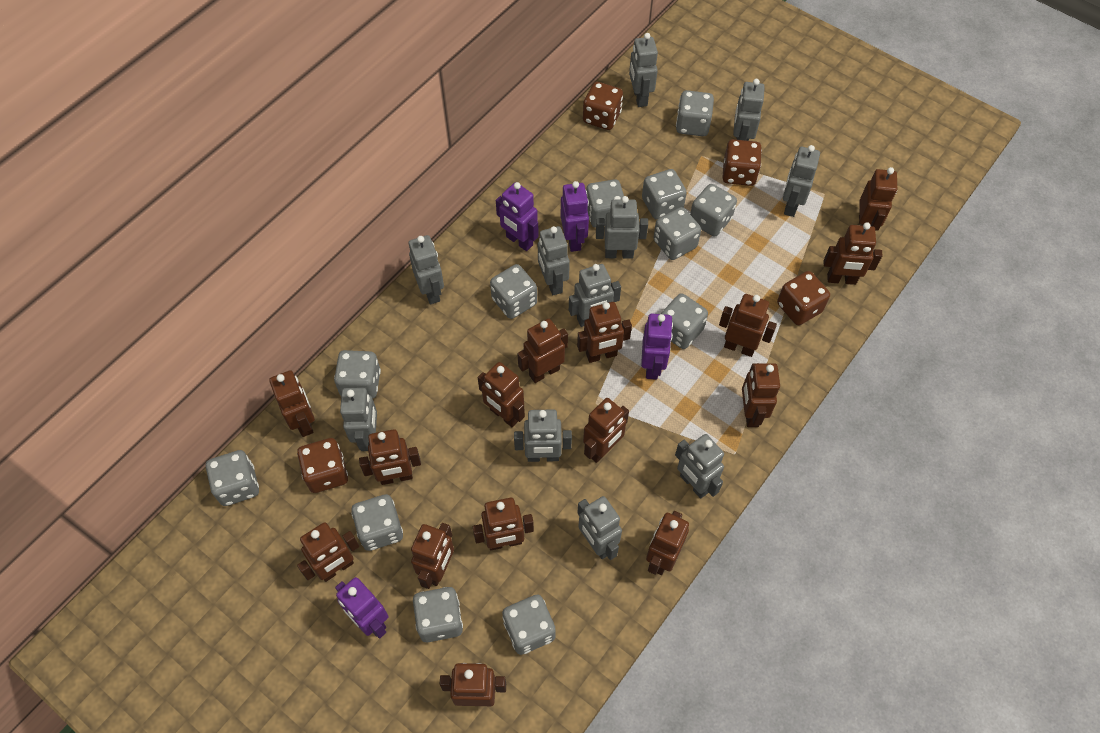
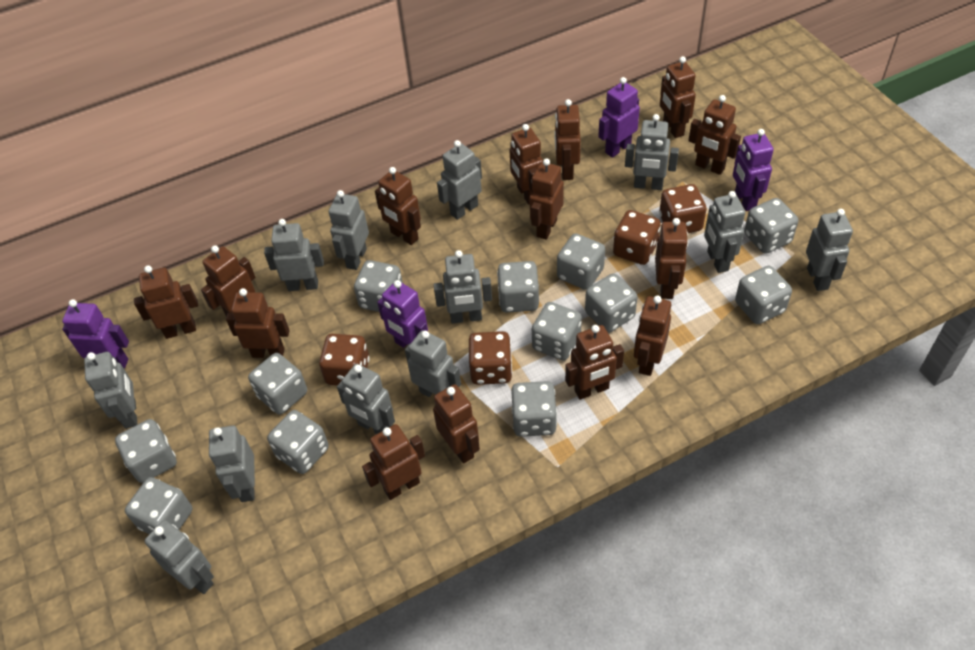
brown robot: [269,370,315,437] [297,522,359,582] [359,429,421,485] [411,523,454,589] [440,663,506,706] [473,498,534,550] [478,362,525,427] [518,319,568,383] [577,302,632,363] [583,398,629,463] [646,511,689,575] [719,294,777,357] [742,363,780,427] [824,222,883,285] [859,167,897,231] = 15 -> [134,265,198,339] [201,245,256,317] [226,288,290,358] [362,424,425,500] [375,167,421,245] [433,384,480,464] [510,124,543,205] [530,158,564,240] [555,99,581,180] [565,325,624,400] [634,296,671,376] [655,218,689,299] [660,56,696,138] [689,95,741,175] = 14
grey robot: [340,387,377,451] [409,235,444,304] [514,409,572,462] [538,226,570,295] [569,264,621,327] [577,496,622,560] [596,196,648,259] [629,33,658,107] [675,434,724,499] [733,79,765,141] [783,145,820,217] = 11 -> [84,352,137,429] [144,520,214,594] [209,425,255,502] [264,219,324,291] [329,190,369,270] [337,364,395,434] [405,330,461,397] [434,250,492,324] [437,140,482,220] [625,114,679,190] [704,191,745,273] [806,209,853,291] = 12

